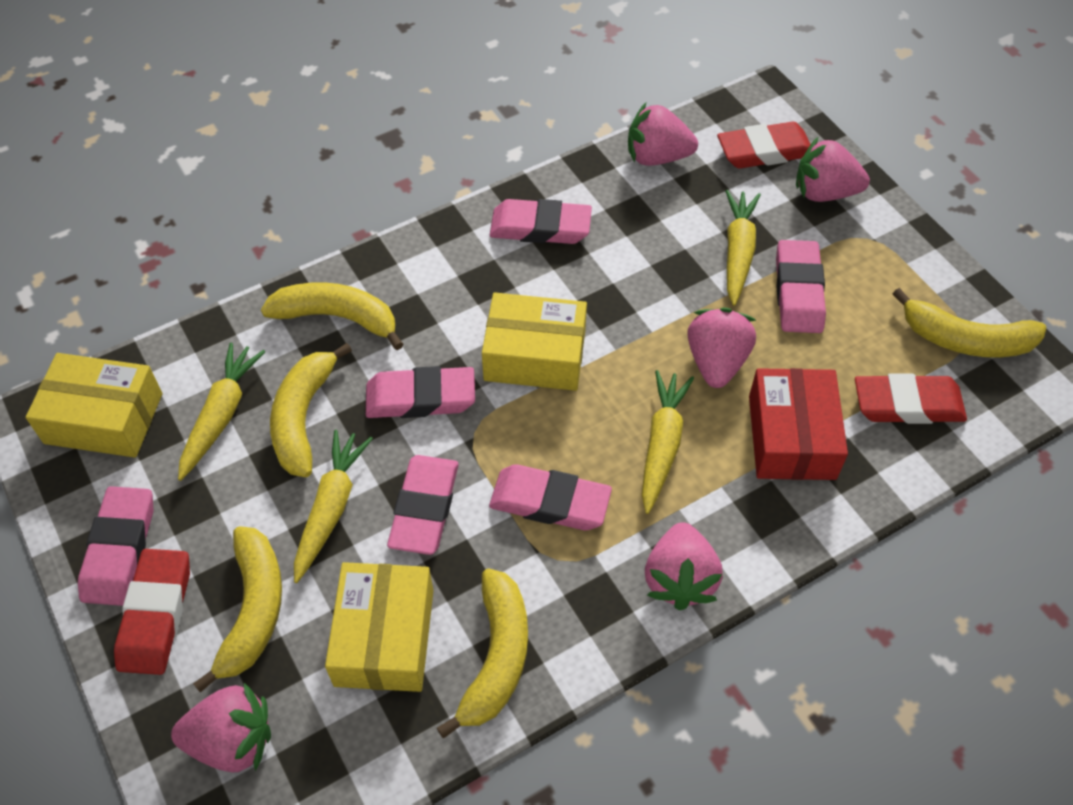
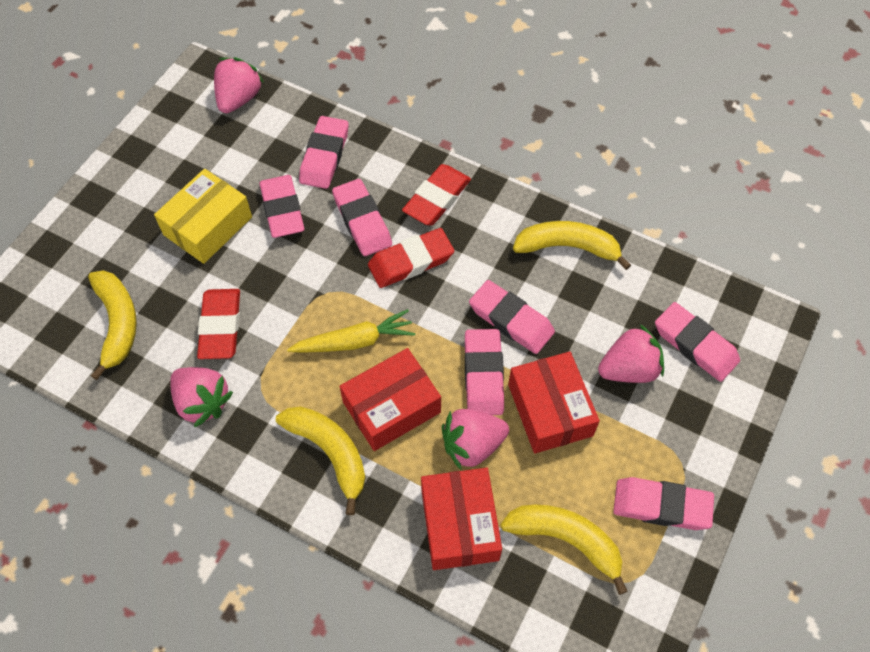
pink eraser: [78,486,154,606] [366,366,475,418] [387,455,458,555] [489,464,612,530] [490,199,592,244] [776,240,826,333] = 6 -> [259,175,305,238] [299,116,349,189] [332,179,392,256] [465,329,504,415] [469,280,555,354] [613,477,714,530] [655,302,740,382] = 7
pink strawberry: [171,683,271,773] [628,103,698,166] [645,522,723,610] [687,308,756,388] [796,137,870,202] = 5 -> [170,367,233,427] [214,57,264,113] [442,409,509,471] [598,325,664,383] = 4
red box: [749,368,848,480] = 1 -> [339,348,441,451] [421,468,502,570] [508,351,600,454] = 3
yellow banana: [193,526,282,693] [261,282,404,350] [270,343,352,477] [437,568,528,739] [892,288,1046,357] = 5 -> [88,270,137,380] [276,407,365,515] [501,505,628,595] [513,221,631,270] = 4
yellow box: [26,353,163,458] [325,562,434,692] [482,292,587,391] = 3 -> [154,169,252,264] = 1
yellow carrot: [178,343,265,481] [294,430,373,583] [642,370,694,514] [725,190,761,306] = 4 -> [287,309,416,353] = 1

